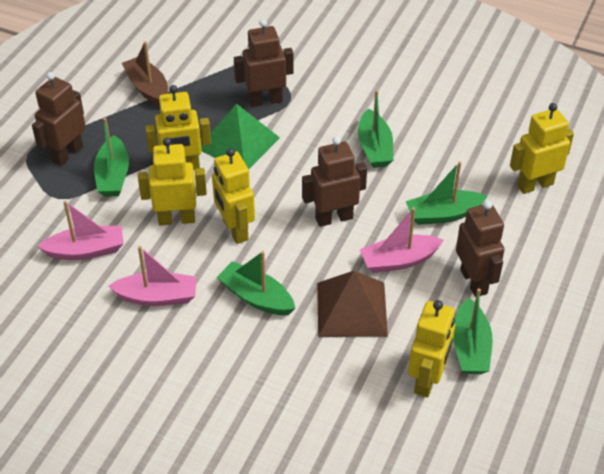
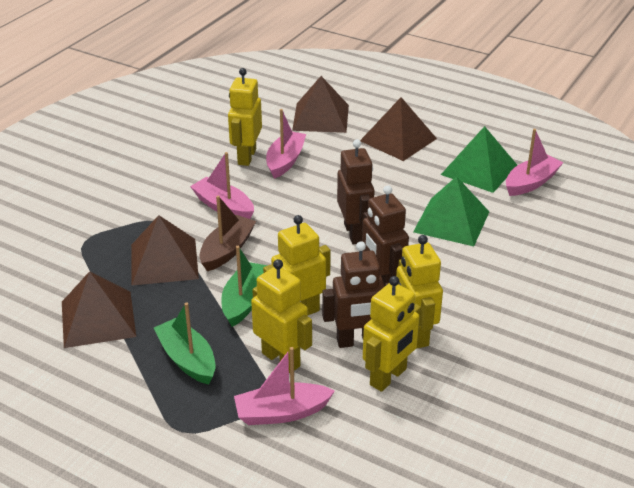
brown pyramid: [317,271,388,337] = 1 -> [62,271,136,348] [131,215,199,285] [292,76,349,133] [360,97,437,161] = 4
brown robot: [32,72,86,166] [234,19,294,107] [302,136,367,227] [456,200,505,297] = 4 -> [322,241,389,348] [337,139,375,244] [362,185,409,286] = 3
green boat: [94,118,129,197] [217,251,296,315] [358,90,393,168] [406,161,488,225] [453,288,493,374] = 5 -> [154,302,216,384] [221,246,268,327] = 2
green pyramid: [201,104,280,169] = 1 -> [413,176,489,246] [441,126,517,193] = 2
pink boat: [37,201,123,260] [108,246,197,306] [360,207,444,273] = 3 -> [190,152,254,219] [234,347,335,425] [266,109,306,179] [506,129,564,196] = 4

